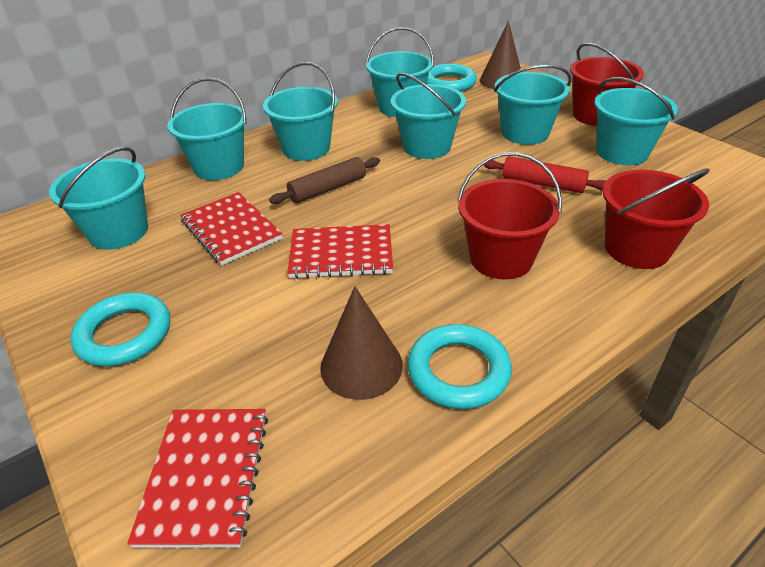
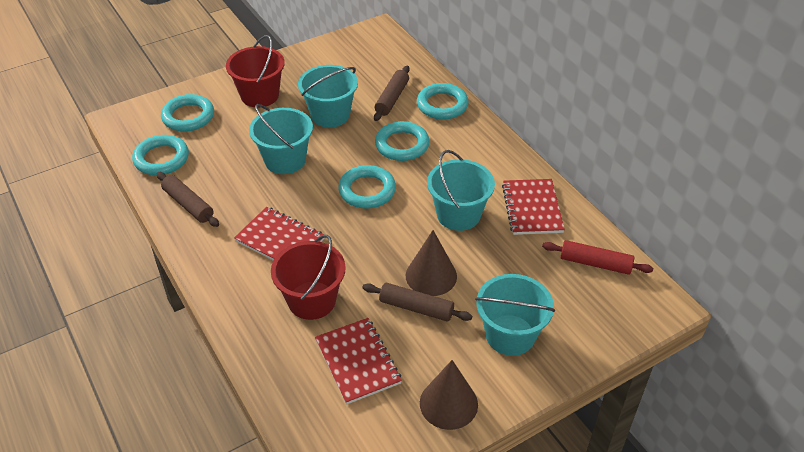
brown rolling pin: [269,157,380,204] = 1 -> [157,172,219,227] [362,283,472,322] [374,66,409,121] = 3
red bucket: [457,152,562,279] [570,43,644,126] [603,168,710,269] = 3 -> [226,35,285,107] [271,235,346,320] = 2
turquoise bucket: [49,147,148,250] [167,77,247,180] [263,62,338,161] [366,27,434,117] [391,73,466,159] [494,65,571,145] [594,77,678,165] = 7 -> [249,104,313,174] [298,65,358,128] [427,150,495,231] [475,274,555,356] = 4
turquoise ring: [71,292,170,366] [407,324,512,409] [427,64,477,92] = 3 -> [132,135,189,176] [161,94,214,132] [338,165,396,209] [375,121,429,161] [417,83,469,120] = 5

